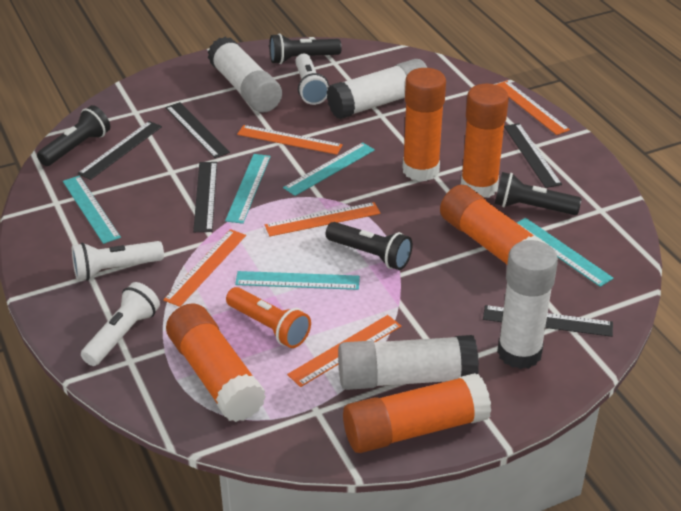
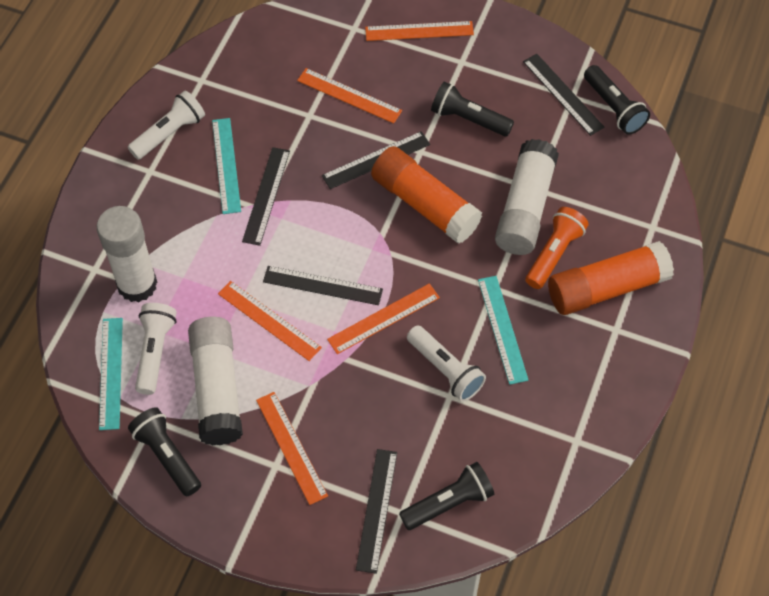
orange glue stick: [166,303,266,422] [343,373,491,453] [402,68,446,181] [440,185,547,264] [461,84,509,198] = 5 -> [371,146,482,244] [548,241,674,315] = 2
turquoise ruler: [63,176,121,244] [225,154,271,224] [235,271,360,290] [283,142,375,196] [517,218,614,287] = 5 -> [99,318,123,430] [212,118,241,214] [478,276,529,385] = 3
white glue stick: [208,37,282,113] [327,59,427,119] [338,335,479,390] [497,240,558,369] = 4 -> [97,206,157,302] [188,317,243,445] [495,139,559,255] = 3

